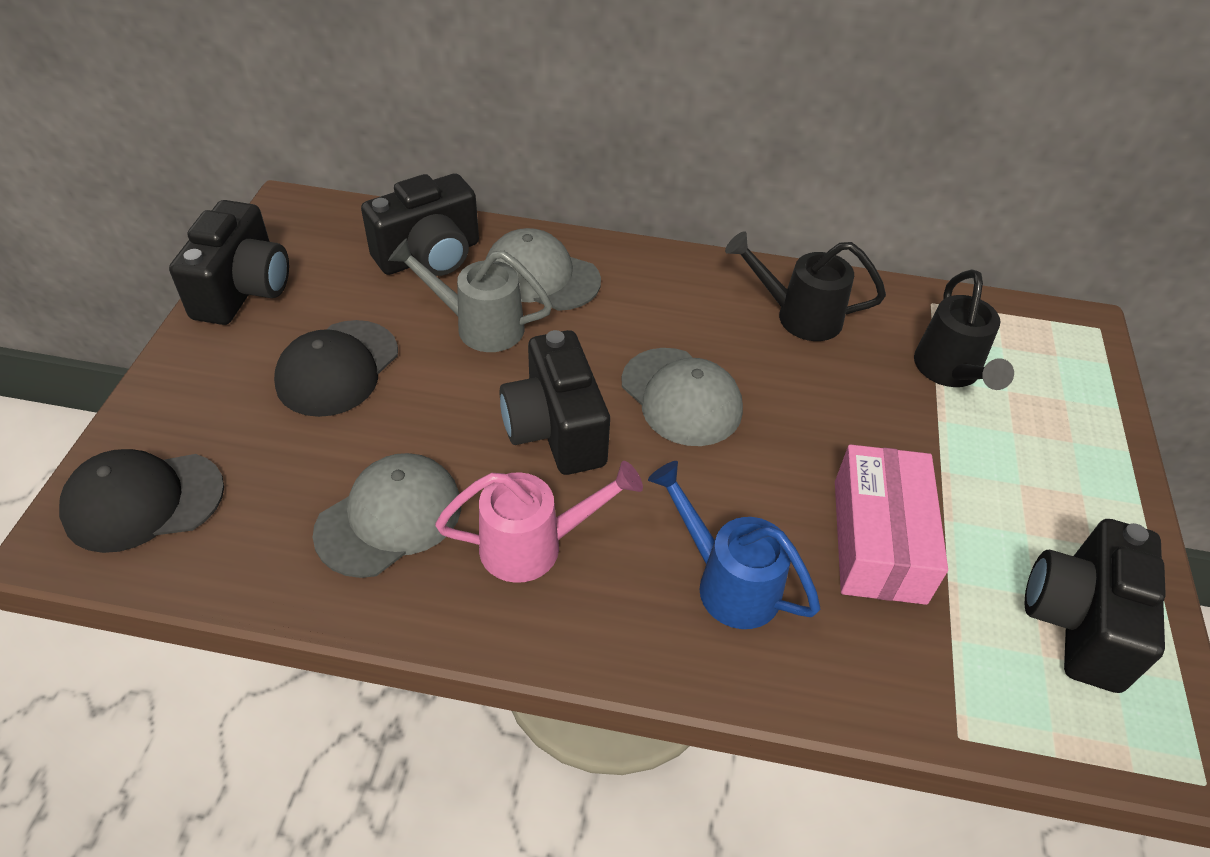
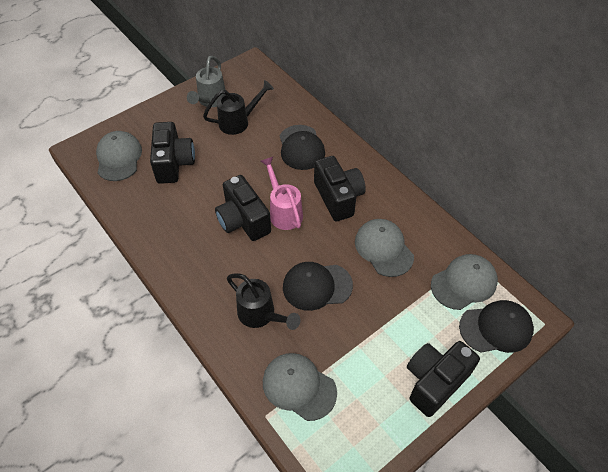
black cap: [59,449,224,553] [274,320,398,417] = 2 -> [280,125,325,170] [283,262,353,311] [459,300,534,353] = 3
blue watering can: [648,461,820,629] = 1 -> none = 0
grey cap: [313,453,461,578] [486,228,601,311] [622,348,743,446] = 3 -> [96,131,142,181] [263,353,337,421] [355,219,414,277] [431,254,498,310] = 4
pink box: [835,444,948,605] = 1 -> none = 0

